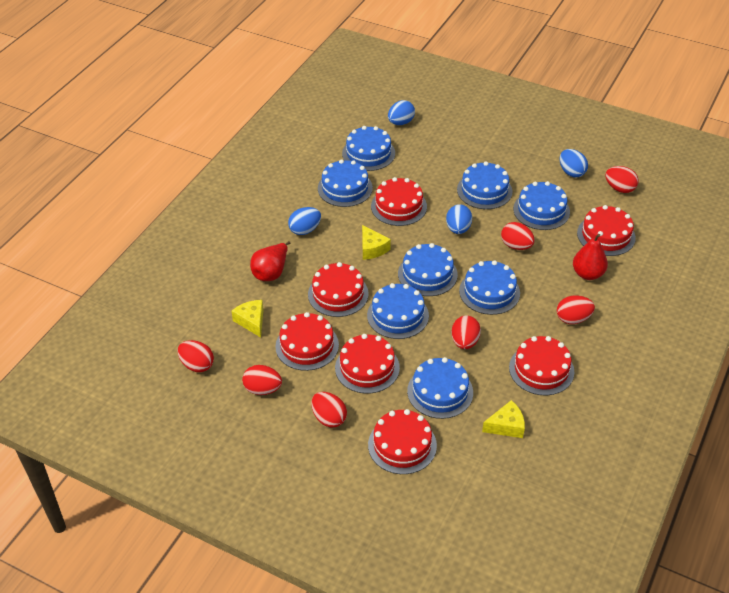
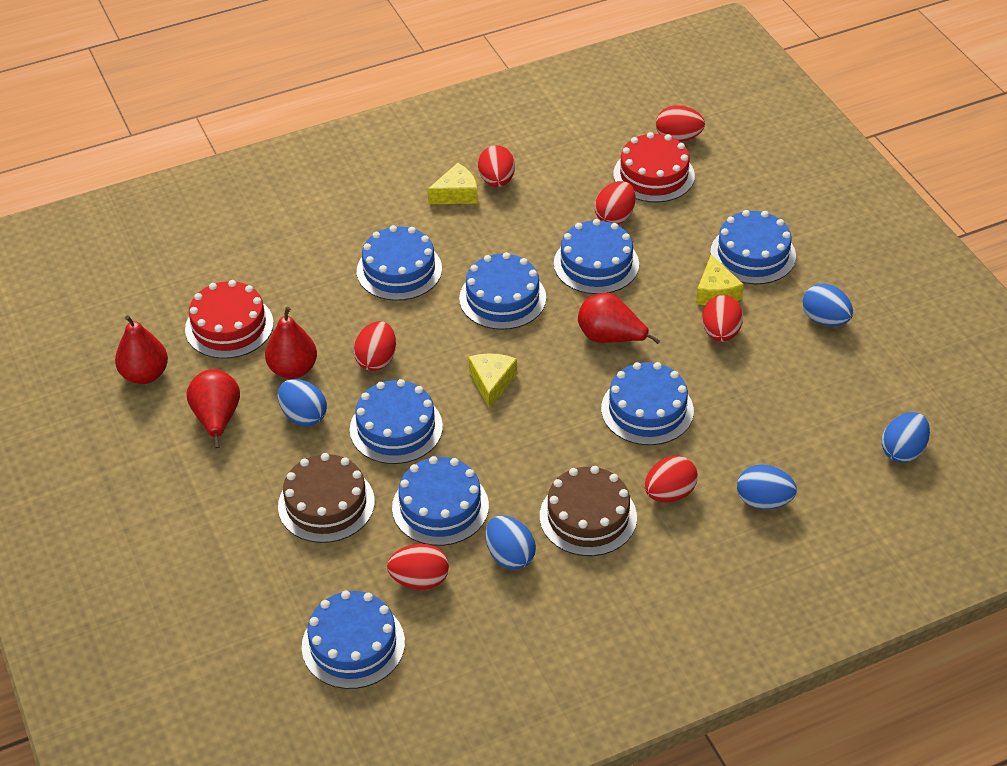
blue egg: [288,207,321,235] [388,100,415,125] [446,204,472,234] [560,149,588,177] = 4 -> [278,379,327,427] [485,515,536,570] [737,465,797,509] [803,283,853,326] [882,412,930,463] = 5
brown cake: none = 0 -> [278,453,375,543] [540,466,637,556] = 2
red cake: [275,312,339,371] [308,262,369,317] [335,334,400,393] [368,409,437,474] [371,177,427,226] [509,336,575,395] [577,205,636,256] = 7 -> [185,280,274,359] [613,132,695,202] = 2
red pear: [250,241,290,281] [573,234,608,280] = 2 -> [115,315,168,384] [186,369,240,448] [265,307,317,379] [578,293,660,344] = 4

